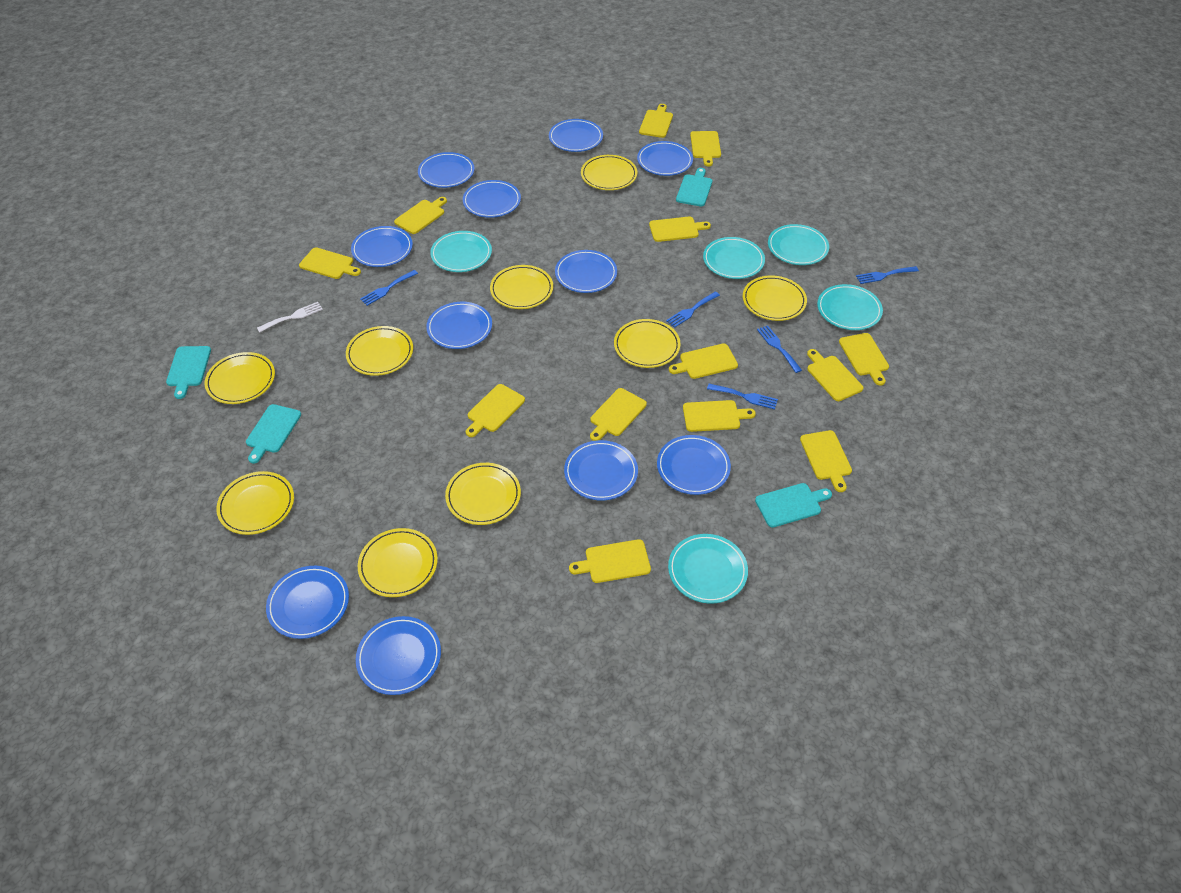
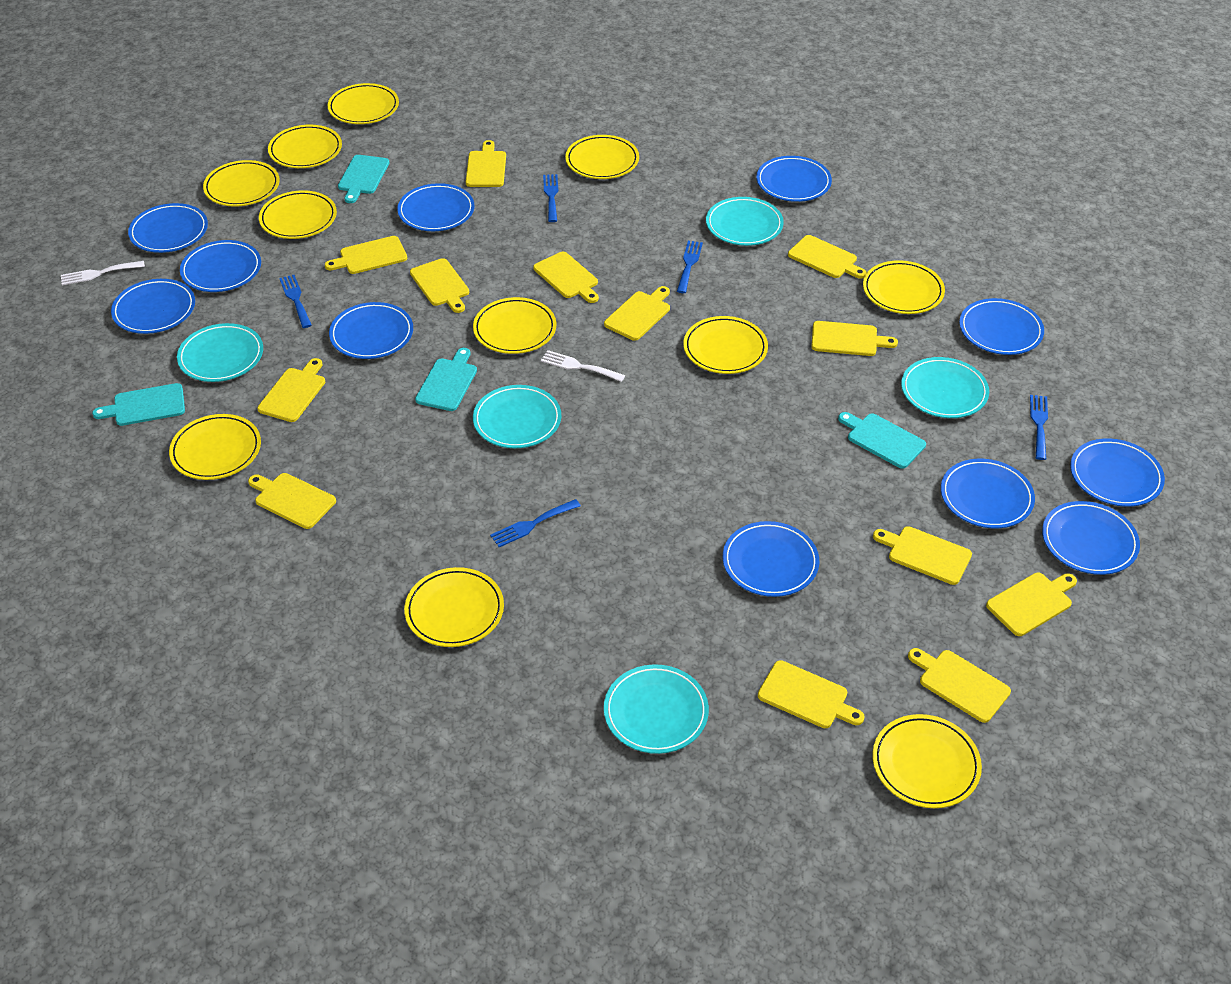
white fork: [257,302,323,333] = 1 -> [61,261,145,285] [541,350,625,382] = 2
yellow plate: [205,352,275,404] [216,471,294,535] [346,326,413,376] [358,528,438,597] [445,463,521,525] [490,265,553,309] [581,155,637,190] [614,319,681,368] [743,275,807,321] = 9 -> [169,414,261,480] [203,160,280,207] [259,190,337,239] [268,125,342,168] [328,83,399,124] [404,567,504,647] [473,297,556,354] [565,135,639,179] [683,316,768,374] [863,260,945,314] [872,714,982,808] = 11

